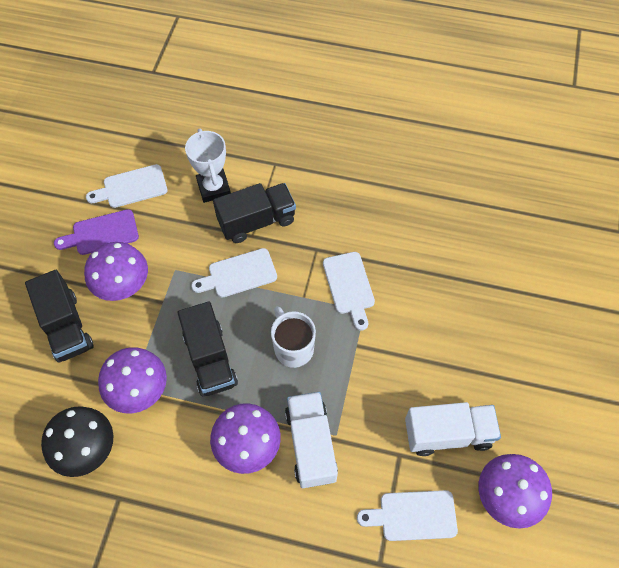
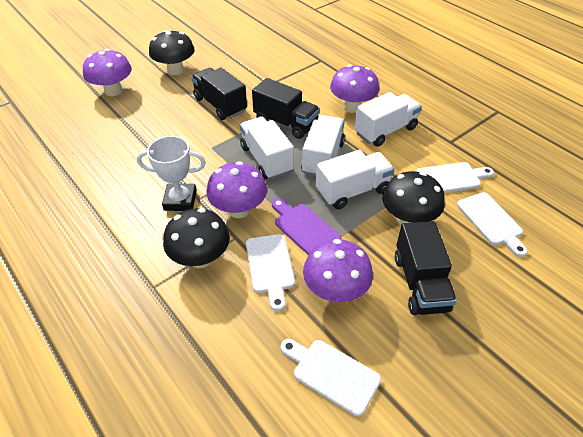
black mushroom: [41,406,113,477] = 1 -> [149,30,195,75] [163,208,230,268] [382,171,445,225] = 3
white mug: [271,306,316,368] = 1 -> none = 0
white truck: [285,392,338,488] [405,402,501,456] = 2 -> [240,117,294,180] [301,115,345,177] [316,149,395,209] [354,92,422,147] = 4

